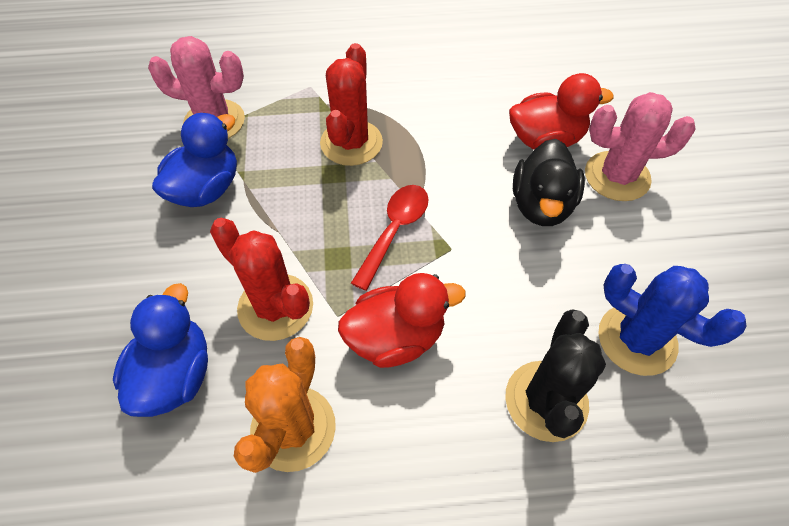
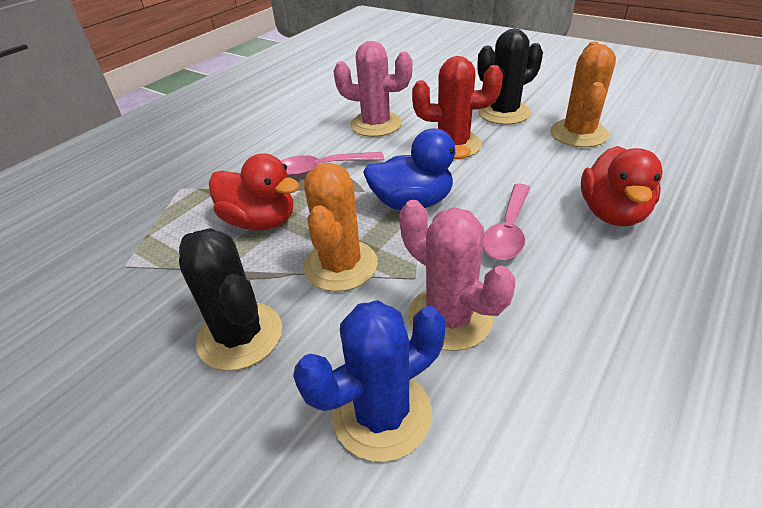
black cactus: [505,309,606,442] = 1 -> [179,228,282,371] [478,29,543,125] = 2
black duck: [513,139,585,226] = 1 -> none = 0
blue duck: [113,283,208,417] [152,113,237,207] = 2 -> [363,128,471,210] = 1
orange cactus: [234,337,336,473] = 1 -> [303,162,378,292] [550,41,616,147] = 2
pink spoon: none = 0 -> [281,152,384,176] [483,184,530,260] = 2
red cactus: [210,218,313,341] [320,43,383,166] = 2 -> [412,56,503,158] = 1
red spoon: [351,185,429,291] = 1 -> none = 0

